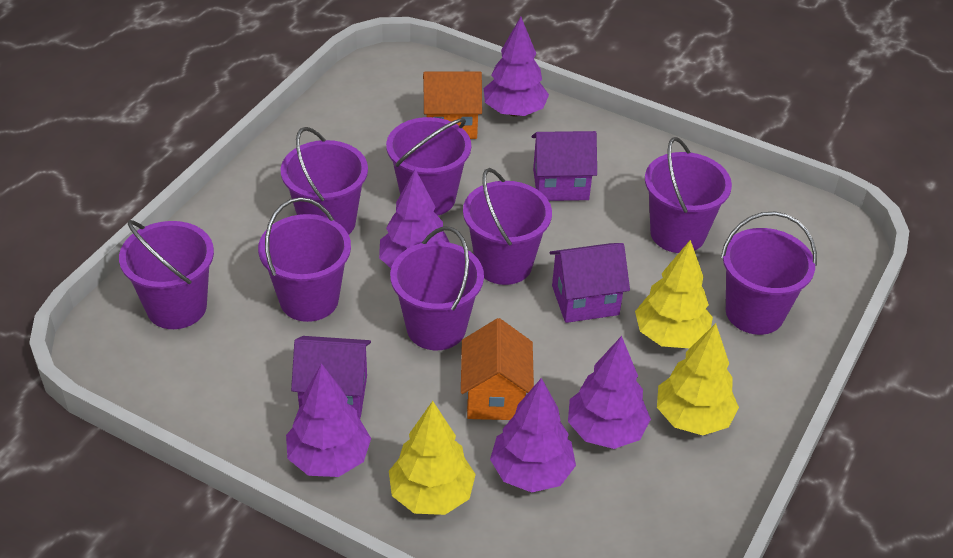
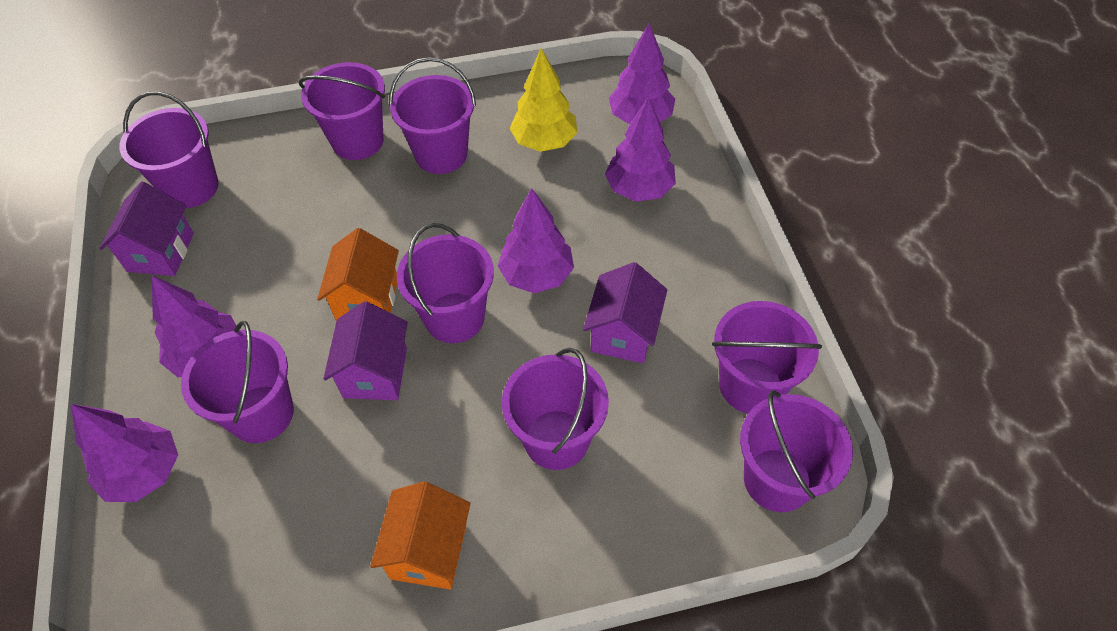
yellow tree: [389,401,476,515] [635,240,713,348] [657,323,739,435] = 3 -> [510,48,578,152] = 1

